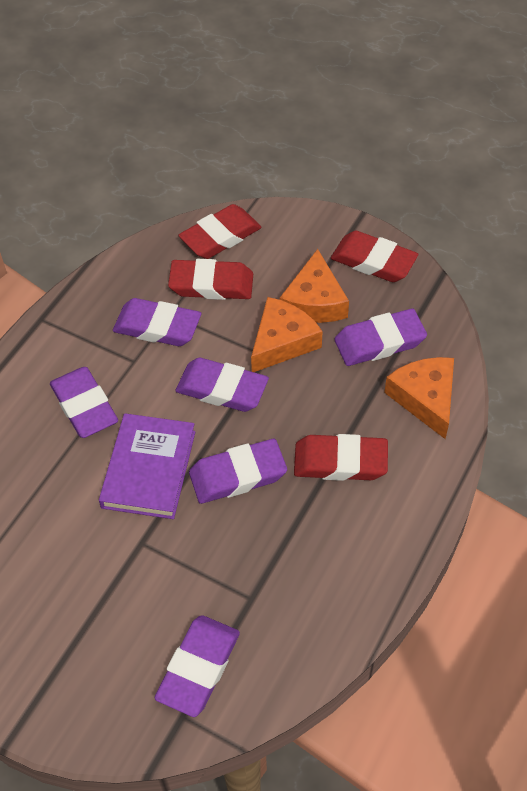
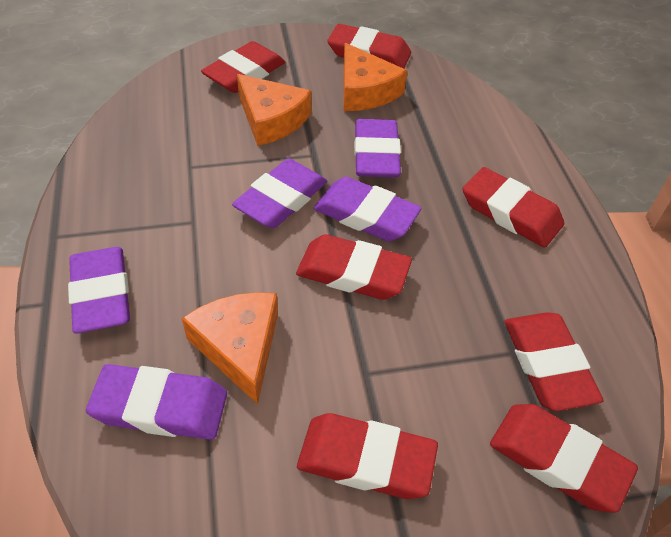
purple book: [99,413,195,519] = 1 -> none = 0
purple eraser: [50,367,118,438] [113,298,201,346] [155,615,240,717] [175,358,269,412] [189,439,287,504] [334,309,427,366] = 6 -> [68,247,130,334] [86,364,227,440] [232,159,327,228] [313,177,422,241] [354,119,401,177] = 5
red eraser: [168,259,253,300] [178,204,261,259] [294,434,388,481] [331,231,418,282] = 4 -> [201,41,285,93] [296,234,412,300] [297,413,438,499] [327,24,411,69] [462,167,564,248] [490,404,638,513] [504,312,604,411] = 7

